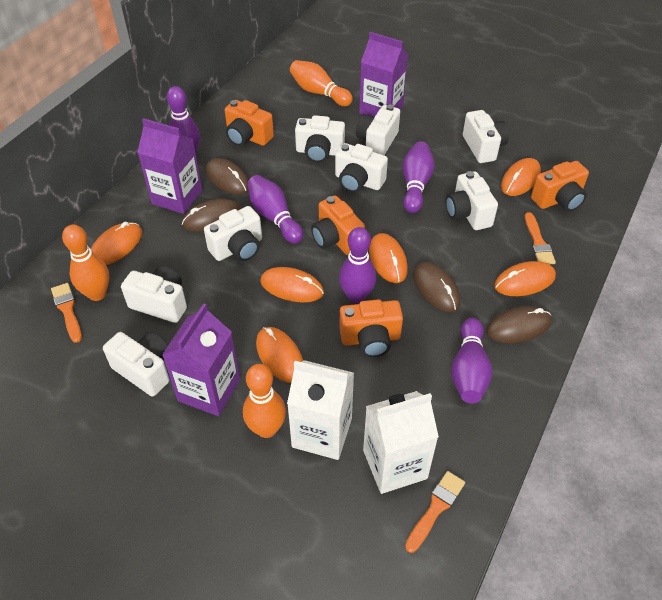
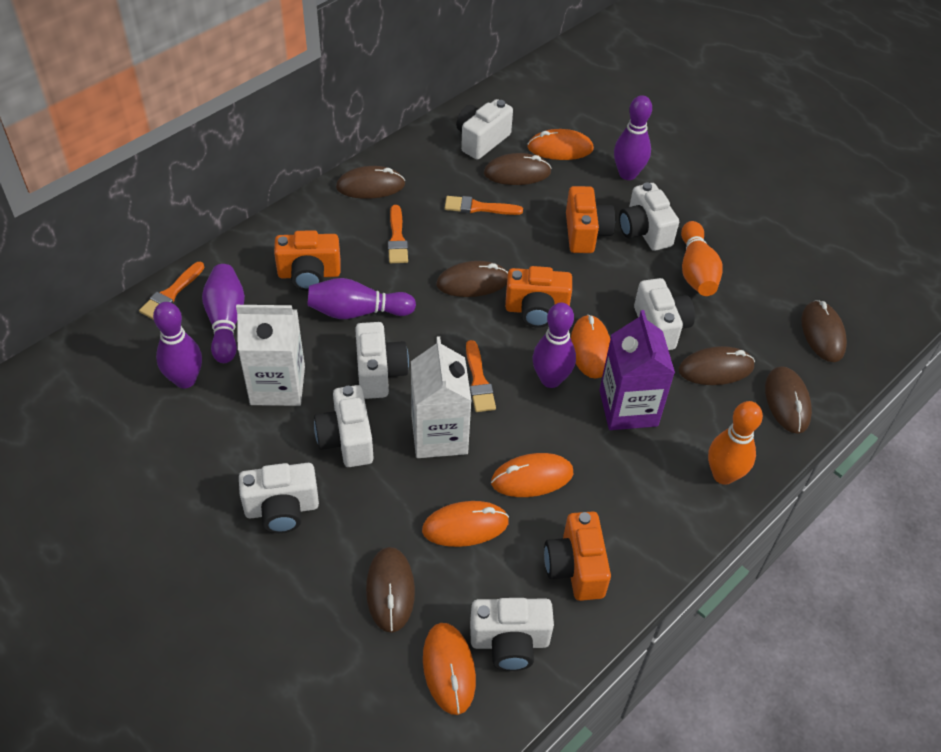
brown mouse: [182,199,241,232] [206,158,249,195] [413,262,460,312] [486,306,552,344] = 4 -> [336,166,405,199] [366,547,415,633] [436,261,508,297] [484,153,552,185] [679,346,755,385] [765,366,812,434] [801,300,847,362] = 7
orange bowling pin: [62,225,109,301] [243,364,286,438] [290,60,353,106] = 3 -> [681,221,723,296] [708,401,763,485] = 2
orange brush: [51,283,82,343] [405,471,465,553] [525,212,556,264] = 3 -> [139,262,205,320] [388,205,408,263] [445,196,523,215] [466,340,496,412] = 4
orange mouse: [91,222,142,265] [256,327,303,383] [260,267,324,303] [369,233,408,283] [494,261,556,296] [501,158,541,196] = 6 -> [422,501,509,547] [423,623,476,715] [491,453,573,497] [527,129,594,160] [571,314,610,379] = 5
purple carton: [137,118,202,214] [162,304,240,416] [359,32,408,117] = 3 -> [599,310,675,430] = 1
white camera: [103,332,169,397] [121,266,187,323] [204,206,262,261] [295,115,345,163] [335,143,388,193] [356,104,400,155] [445,171,498,230] [463,110,509,163] = 8 -> [239,463,319,533] [314,385,373,467] [355,322,409,399] [456,99,513,160] [470,598,554,671] [619,182,679,251] [634,278,695,350] = 7

